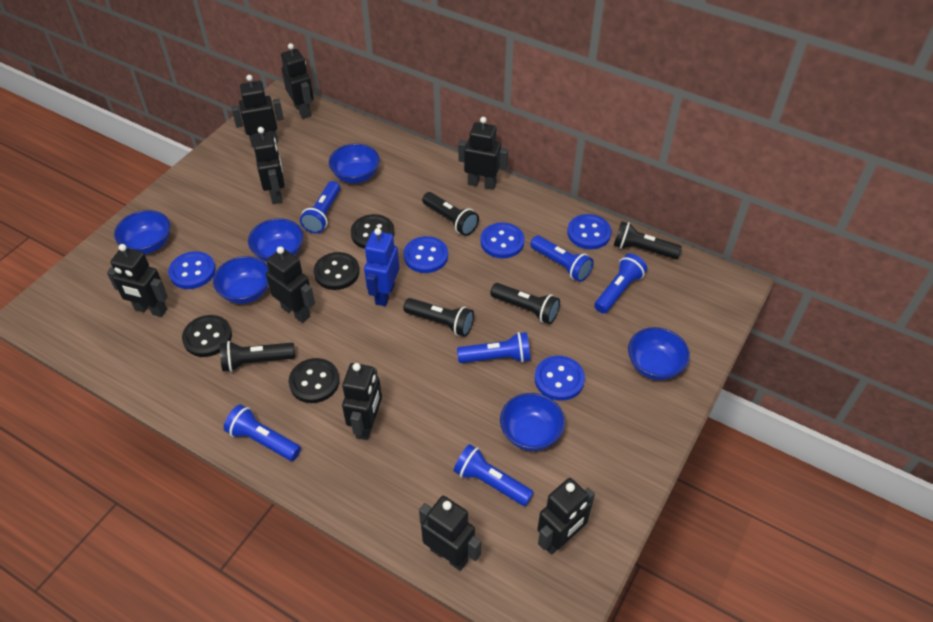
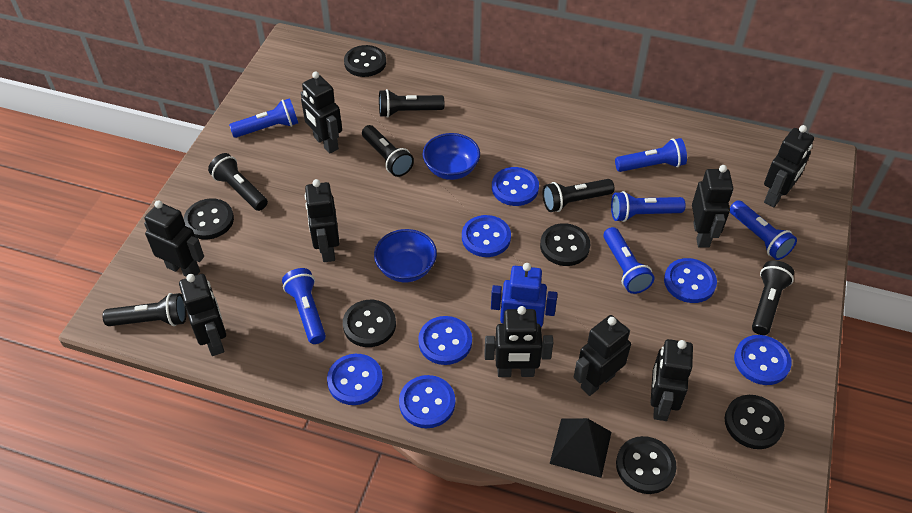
black button: [182,315,232,357] [289,358,339,403] [314,252,359,290] [351,214,395,249] = 4 -> [184,198,234,240] [343,300,396,347] [344,45,386,77] [540,223,590,266] [616,436,677,494] [725,395,785,449] = 6
black flashlight: [220,341,295,372] [403,298,474,337] [422,192,479,236] [490,283,560,324] [613,221,682,259] = 5 -> [103,293,187,326] [208,153,268,211] [362,125,414,177] [379,89,444,118] [543,179,614,212] [752,261,794,335] = 6
black pyramid: none = 0 -> [550,418,612,478] = 1
blue bowl: [114,210,170,254] [213,256,268,304] [248,218,304,262] [329,143,380,183] [500,393,565,451] [628,327,690,380] = 6 -> [374,229,437,282] [423,133,480,180] = 2
blue button: [168,251,216,289] [404,236,448,273] [480,222,525,258] [535,356,585,401] [567,214,612,249] = 5 -> [327,354,383,405] [399,375,455,428] [418,316,472,365] [462,215,511,257] [492,167,539,206] [664,258,717,303] [734,335,792,385] = 7

